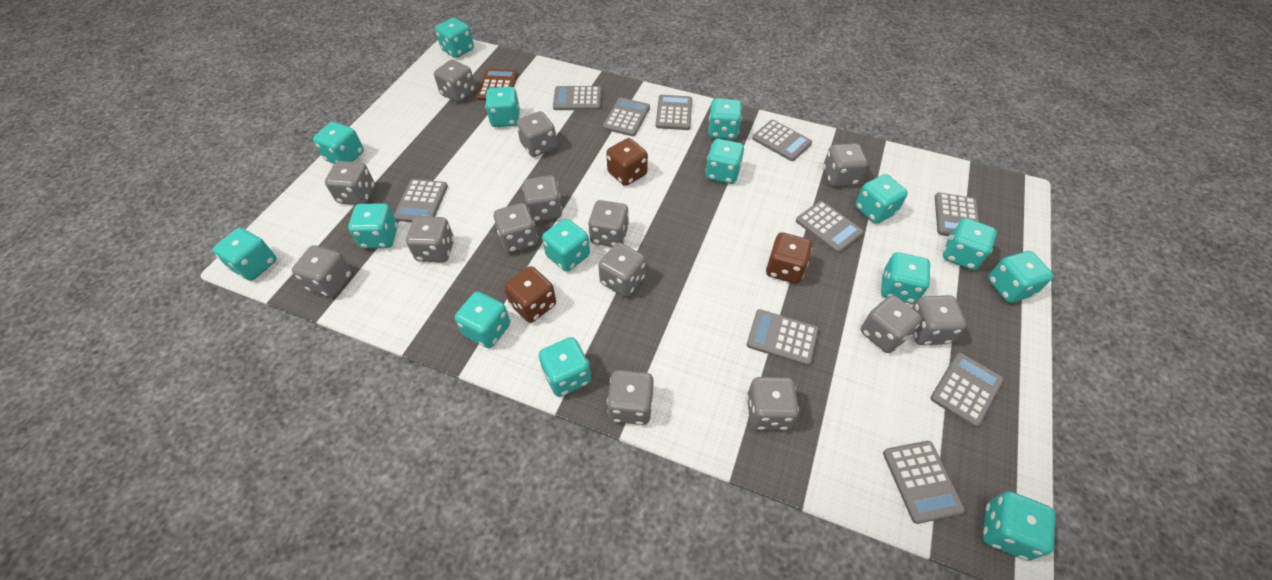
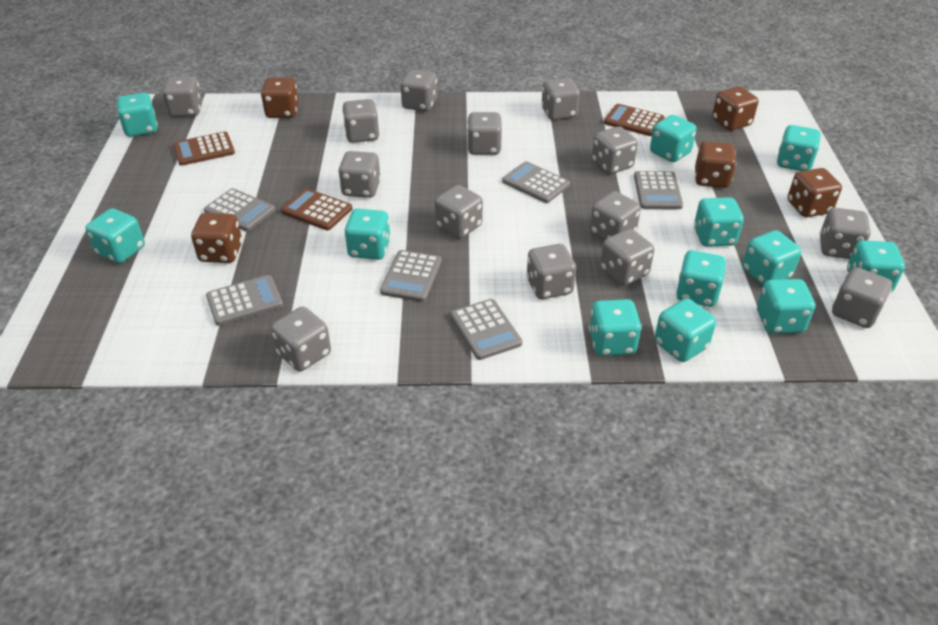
brown calculator: [477,69,518,101] = 1 -> [173,131,235,166] [281,188,352,230] [604,104,665,136] = 3
brown dice: [504,266,556,323] [606,138,648,186] [766,232,812,284] = 3 -> [191,213,242,263] [261,78,299,118] [695,141,737,188] [712,86,759,131] [787,168,842,217] = 5
grey calculator: [394,179,448,222] [553,86,601,110] [603,97,650,136] [656,95,692,130] [747,309,819,366] [752,120,812,161] [796,201,864,253] [883,441,965,524] [930,353,1003,427] [935,192,979,236] = 10 -> [204,188,276,231] [206,275,283,326] [380,250,442,302] [450,299,522,360] [502,161,570,203] [634,171,683,209] = 6
turquoise dice: [213,228,277,281] [313,122,364,164] [348,203,398,249] [435,18,474,58] [455,292,510,348] [485,87,520,127] [539,337,591,397] [542,218,590,272] [705,139,744,184] [708,98,742,140] [855,174,908,224] [881,252,930,304] [943,218,997,270] [983,492,1056,561] [988,251,1053,303] = 15 -> [85,208,145,263] [116,93,158,137] [345,209,391,260] [589,299,642,356] [650,115,697,162] [654,298,716,362] [676,250,726,307] [694,197,744,247] [742,230,801,285] [757,279,815,334] [777,125,821,171] [847,240,905,292] = 12

